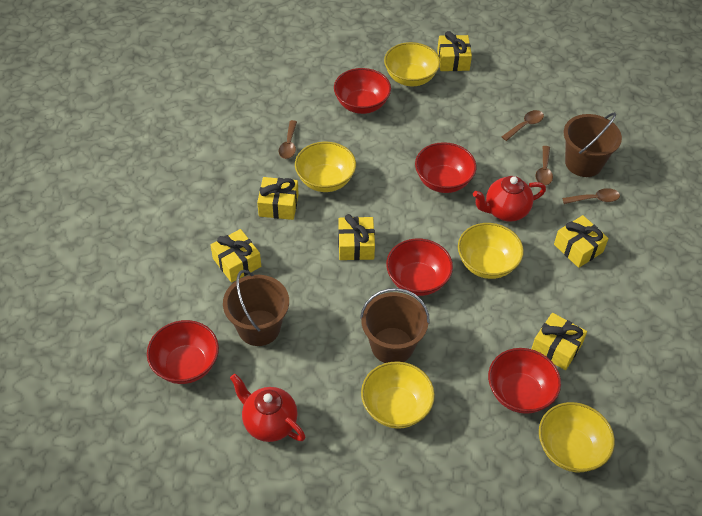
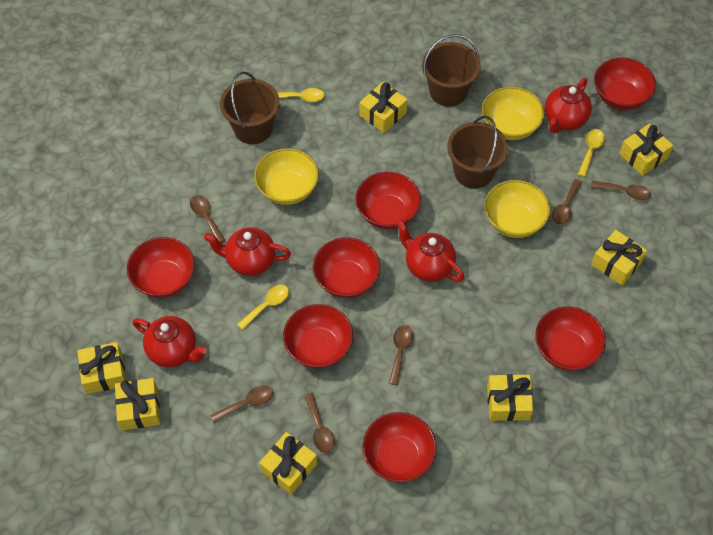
brown spoon: [279,120,297,159] [502,110,544,141] [535,146,553,185] [562,188,620,204] = 4 -> [190,195,225,243] [210,385,273,423] [304,393,335,453] [389,325,414,385] [552,179,582,225] [591,181,651,200] = 6
red bowl: [147,320,219,384] [334,68,391,114] [386,238,453,296] [415,142,476,193] [488,348,561,414] = 5 -> [127,237,195,298] [283,304,353,368] [313,237,380,298] [355,172,421,229] [363,412,437,482] [535,307,606,371] [594,58,656,110] = 7
red teapot: [230,374,306,442] [473,176,546,222] = 2 -> [133,316,207,368] [204,227,291,276] [396,220,464,282] [545,78,592,133] = 4
yellow bowl: [295,142,356,192] [361,361,435,429] [384,42,440,86] [458,223,524,279] [539,402,615,472] = 5 -> [254,148,319,205] [482,86,544,140] [484,180,550,238] = 3
yellow gift: [211,229,261,283] [257,177,299,220] [338,214,375,260] [437,31,472,71] [532,313,587,370] [554,215,609,268] = 6 -> [78,342,126,394] [115,378,160,430] [259,432,317,495] [360,82,408,133] [487,374,533,421] [591,230,647,286] [619,124,673,176] = 7
yellow spoon: none = 0 -> [237,285,289,330] [278,88,325,102] [578,129,605,177] = 3

